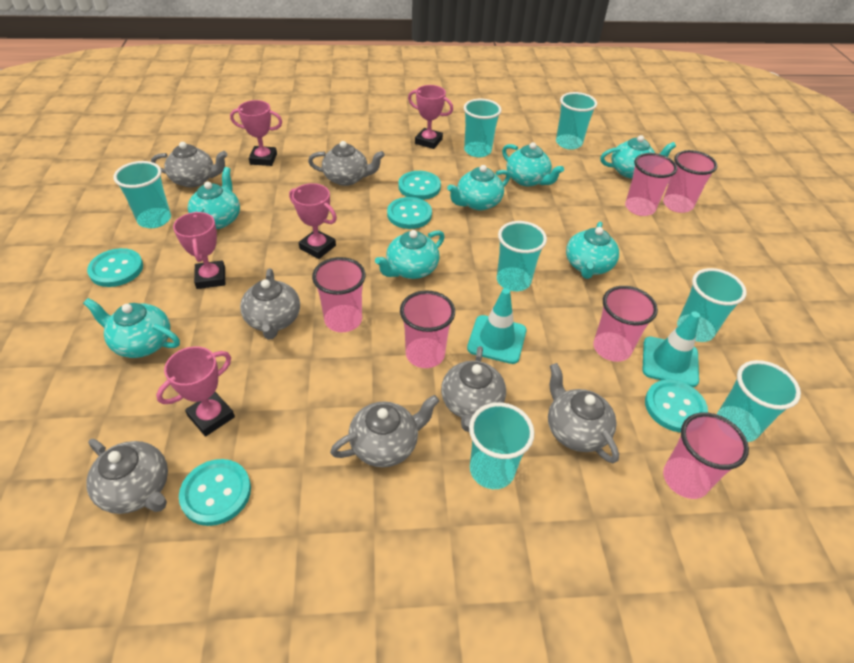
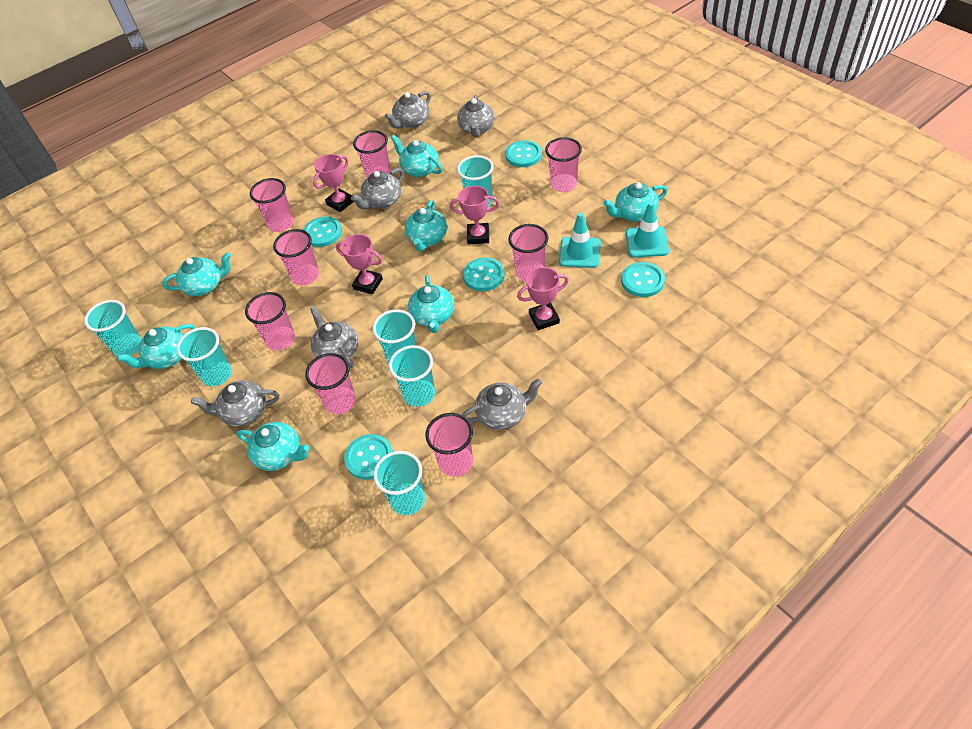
grey teapot: [86,439,168,514] [151,142,227,187] [240,269,300,340] [308,141,385,186] [330,395,439,467] [441,346,506,432] [548,363,619,463] = 7 -> [191,380,279,427] [310,306,358,368] [351,168,404,209] [385,91,431,128] [457,95,495,137] [462,378,542,430] = 6
pink cup: [312,257,366,332] [400,291,455,368] [593,286,658,362] [625,153,677,216] [663,150,717,213] [663,412,749,499] = 6 -> [245,292,295,350] [250,178,294,232] [273,229,319,285] [305,353,356,414] [353,130,391,179] [425,413,473,477] [508,224,548,281] [545,137,582,192] = 8
pink trophy: [156,346,235,437] [173,211,225,289] [230,100,282,166] [289,183,337,259] [408,85,453,149] = 5 -> [313,154,354,212] [336,234,383,294] [450,186,500,244] [517,267,569,330] = 4
turquoise cup: [113,161,171,228] [464,99,502,157] [469,402,535,489] [497,221,547,291] [556,92,597,150] [677,268,747,342] [717,360,801,442] = 7 -> [84,300,141,356] [177,327,232,386] [373,310,416,364] [374,451,425,515] [389,345,435,407] [457,155,494,207] = 6

